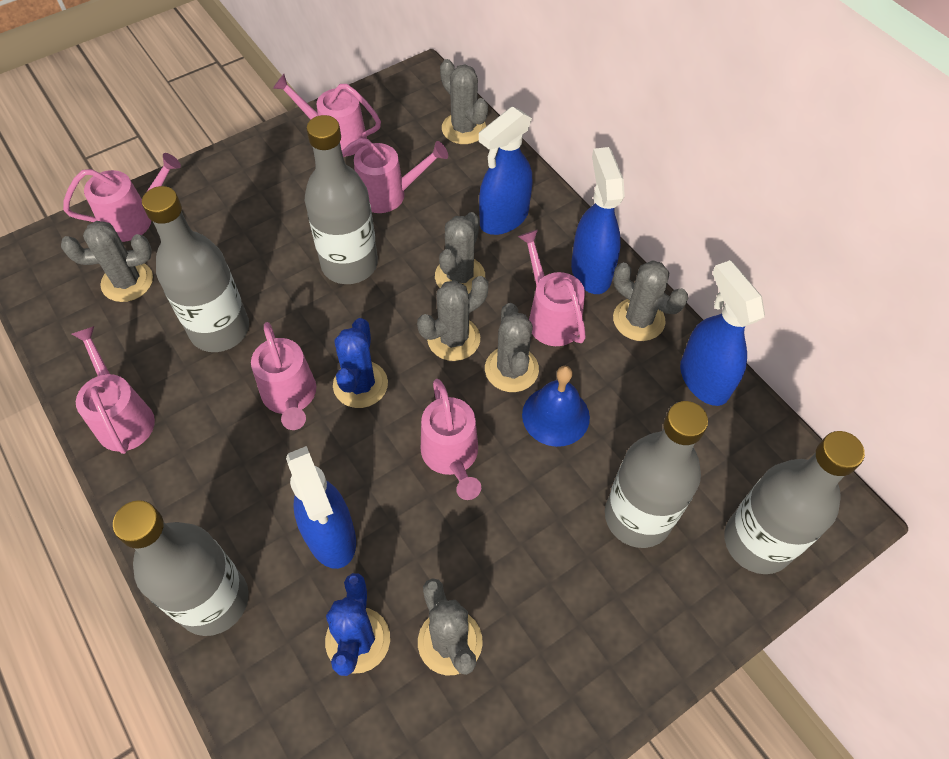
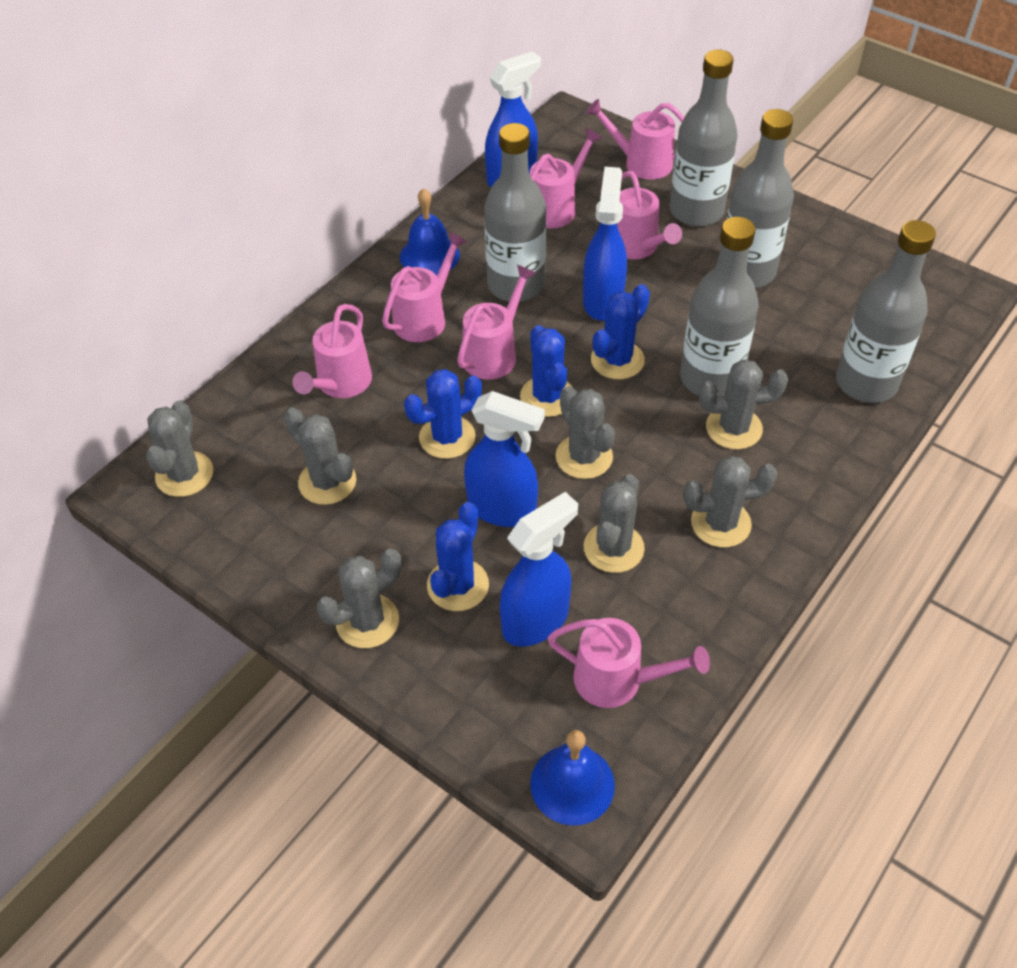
blue bell: [522,366,590,447] = 1 -> [400,188,460,275] [530,730,615,826] = 2
blue cactus: [325,573,390,676] [333,318,388,408] = 2 -> [404,369,482,459] [427,502,489,611] [520,325,573,417] [591,284,650,379] = 4

